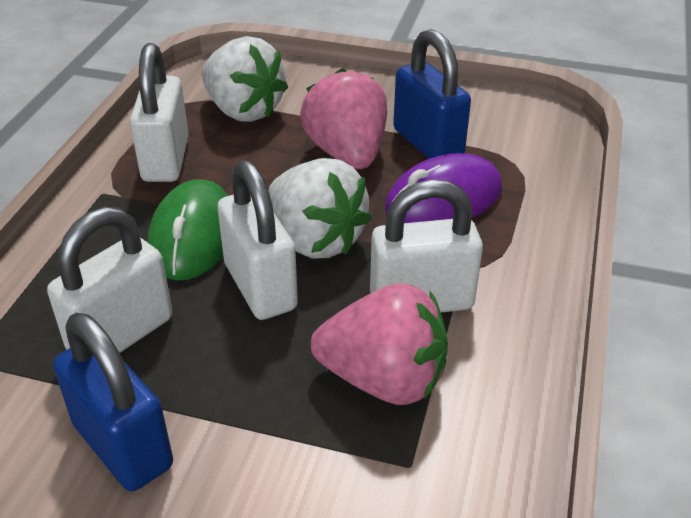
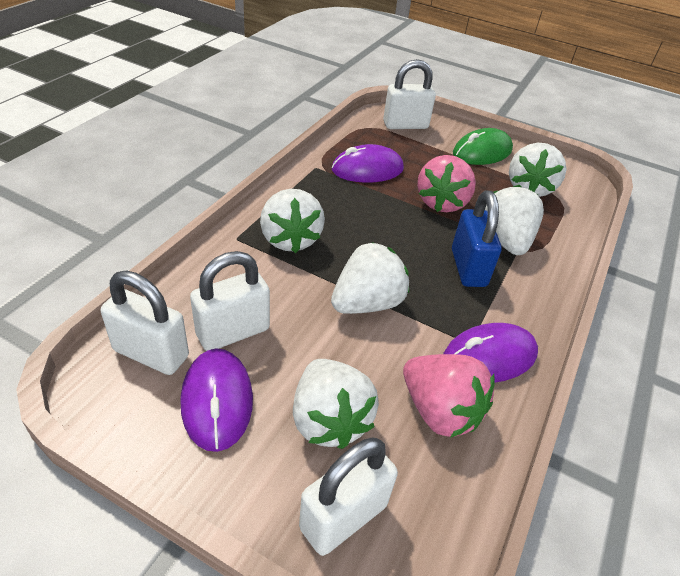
blue padlock: [53,313,173,491] [393,29,471,159] = 2 -> [452,191,502,287] = 1
purple mouse: [385,153,502,223] = 1 -> [181,349,253,452] [332,144,404,183] [443,323,538,383] = 3
white strawberry: [202,36,288,122] [268,158,372,258] = 2 -> [260,189,325,253] [293,359,379,449] [331,242,409,314] [485,185,544,255] [509,143,567,197] = 5

